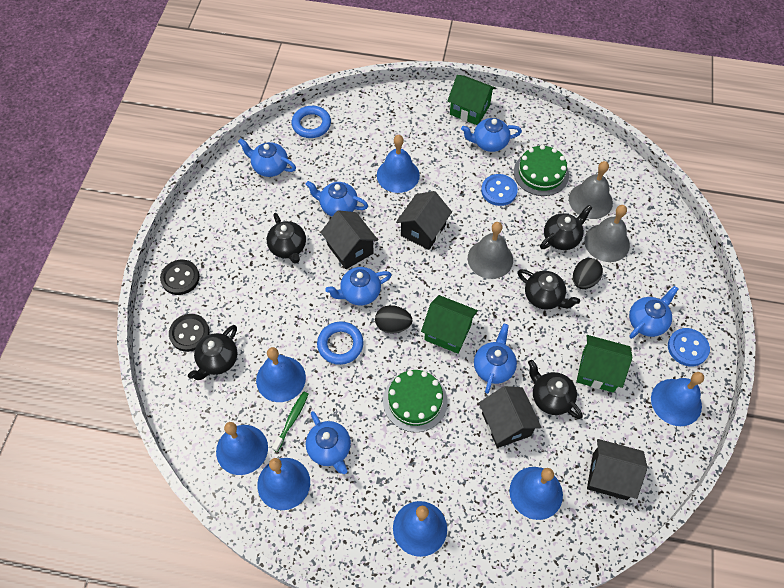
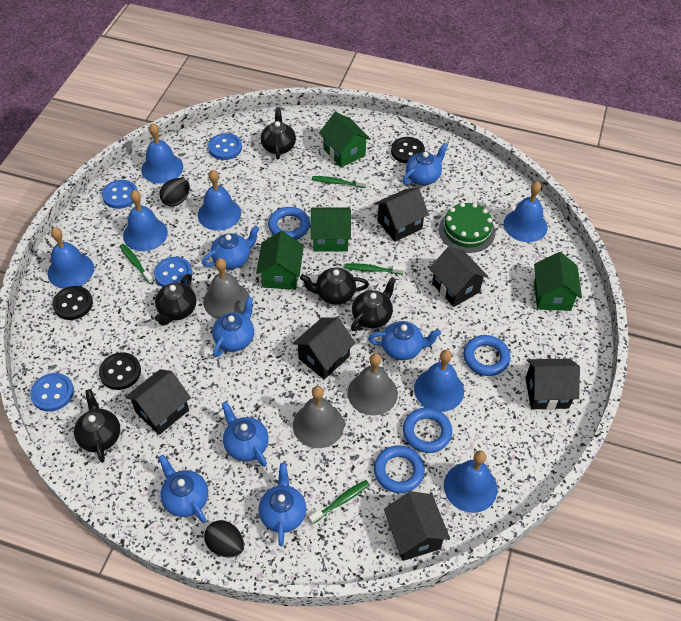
black button: [160,260,200,295] [169,314,210,352] = 2 -> [52,286,93,320] [99,352,141,390] [391,137,425,164] = 3
black house: [321,210,378,269] [396,191,452,250] [479,386,542,448] [587,439,647,500] = 4 -> [125,369,191,435] [293,317,355,380] [374,188,429,242] [384,491,450,561] [429,246,489,307] [525,358,580,410] = 6
blue button: [481,174,518,206] [668,328,710,367] = 2 -> [30,373,74,412] [102,180,138,209] [154,257,193,287] [208,133,242,160] = 4
blue ring: [291,106,331,138] [317,322,364,365] = 2 -> [268,207,310,240] [374,445,425,493] [403,408,452,453] [464,335,510,376] = 4
green cake: [383,370,448,432] [514,145,569,196] = 2 -> [439,202,495,253] = 1
green house: [421,295,478,354] [448,75,496,125] [576,335,633,393] = 3 -> [256,231,304,290] [311,208,351,252] [319,112,371,167] [534,252,582,311] = 4
green toothbrush: [272,392,308,452] = 1 -> [119,244,154,284] [309,480,370,524] [312,176,367,188] [344,263,404,274] = 4

